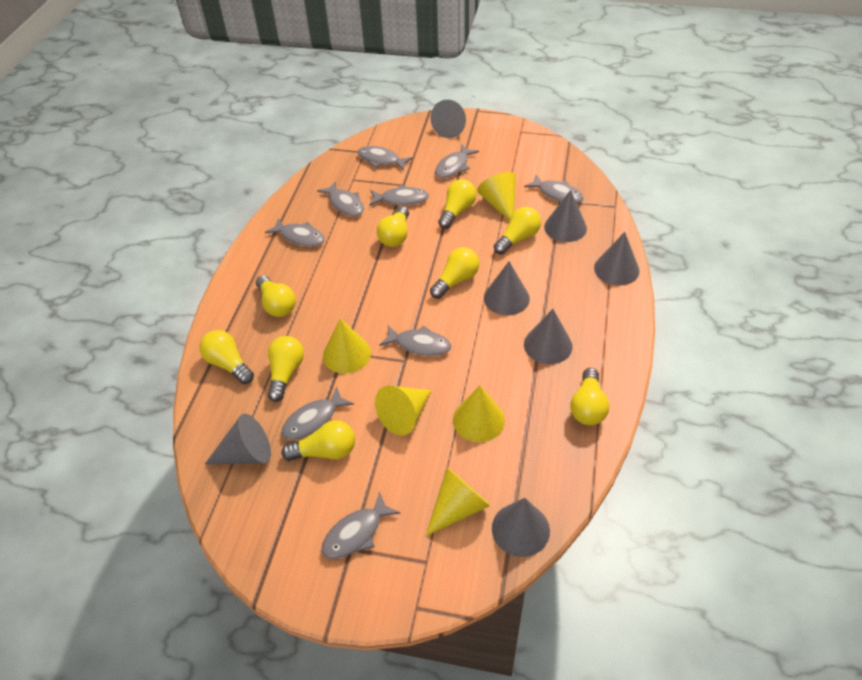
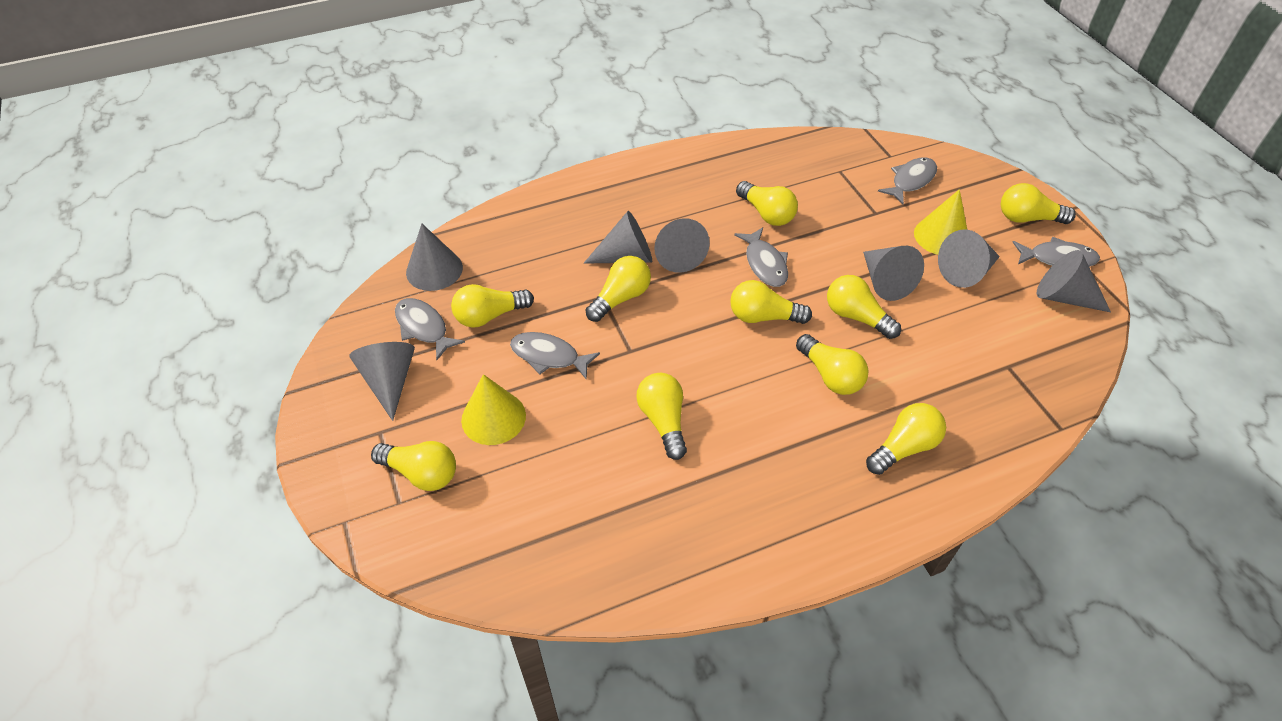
grey fish: [265,218,325,247] [281,386,354,440] [317,181,364,216] [321,491,400,559] [357,146,413,171] [369,185,429,206] [379,325,451,356] [435,144,479,178] [524,174,583,203] = 9 -> [395,298,465,360] [510,332,600,380] [734,227,788,287] [878,158,937,205] [1012,237,1100,267] = 5
yellow cone: [323,318,371,374] [375,385,432,436] [426,467,490,536] [453,385,505,442] [477,172,516,221] = 5 -> [461,374,526,445] [914,189,967,255] = 2
yellow light bulb: [199,330,254,384] [256,275,296,317] [268,336,304,402] [282,420,355,461] [377,206,409,247] [430,247,479,299] [438,179,477,229] [494,207,541,255] [571,368,609,425] = 9 -> [371,441,456,491] [451,284,534,328] [586,256,651,322] [636,373,687,460] [730,280,812,324] [736,181,798,226] [796,334,868,395] [827,275,901,339] [866,403,946,475] [1001,183,1076,224] = 10

